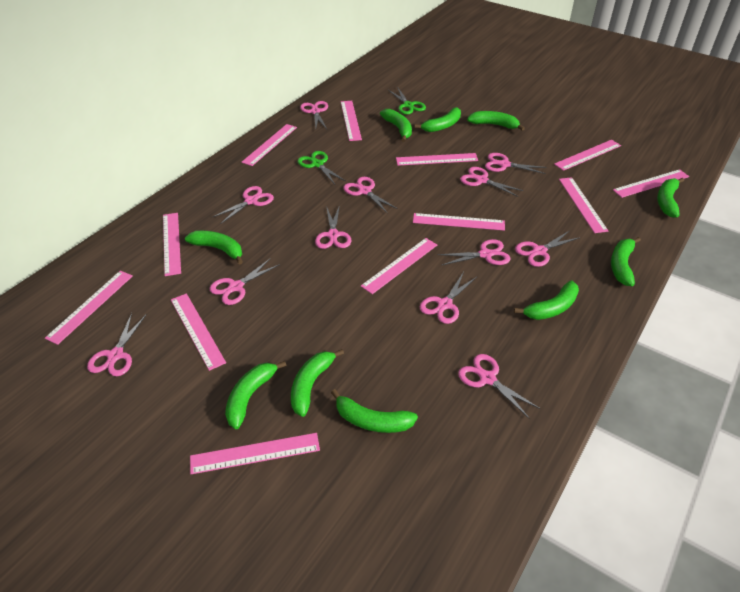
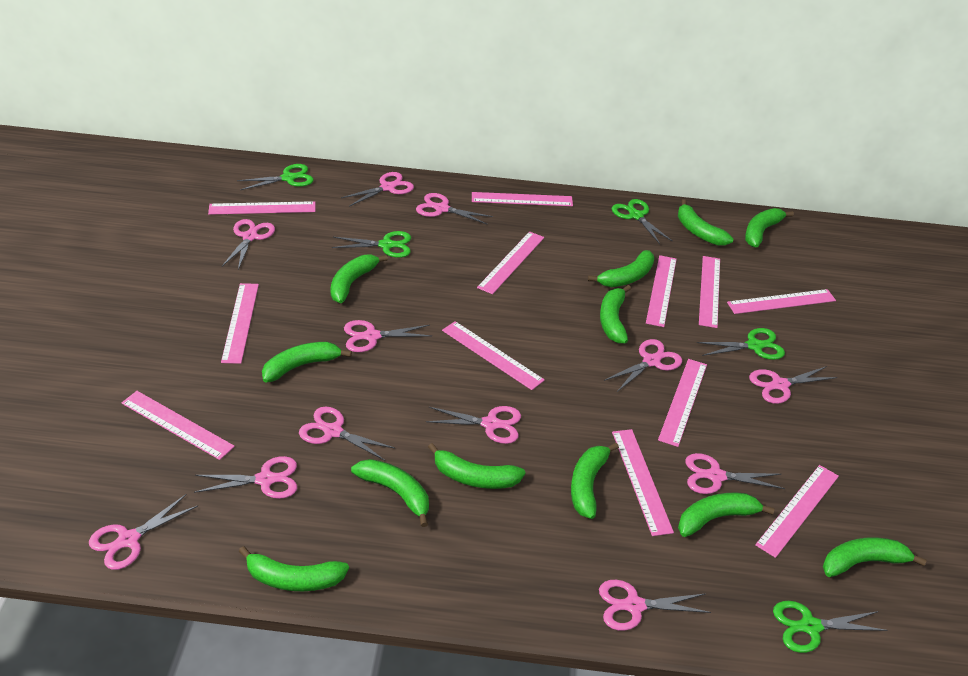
green banana: [185,231,243,265] [225,361,287,429] [291,349,344,417] [331,389,418,433] [380,109,412,142] [415,107,461,132] [467,111,525,131] [514,281,579,320] [611,237,641,286] [657,178,684,217] = 10 -> [239,546,349,591] [262,342,352,382] [330,255,388,303] [351,459,429,527] [428,443,525,489] [571,443,619,519] [588,250,654,287] [600,285,631,344] [678,199,733,246] [678,493,775,537] [745,208,794,247] [823,537,927,577] = 12
green scissors: [297,151,345,184] [388,87,426,115] = 2 -> [237,164,314,190] [332,231,411,258] [612,199,673,244] [697,328,785,360] [773,601,888,653] = 5

